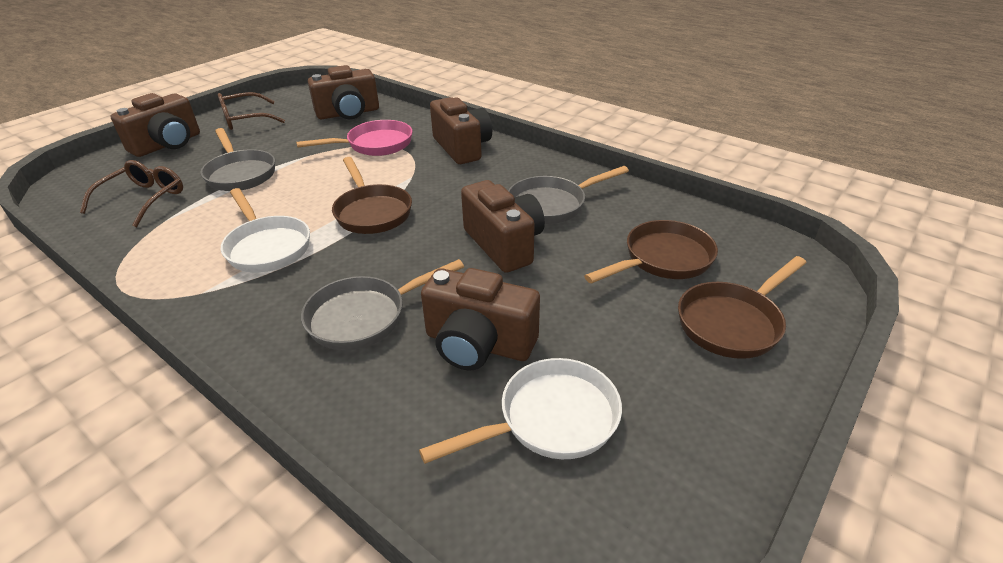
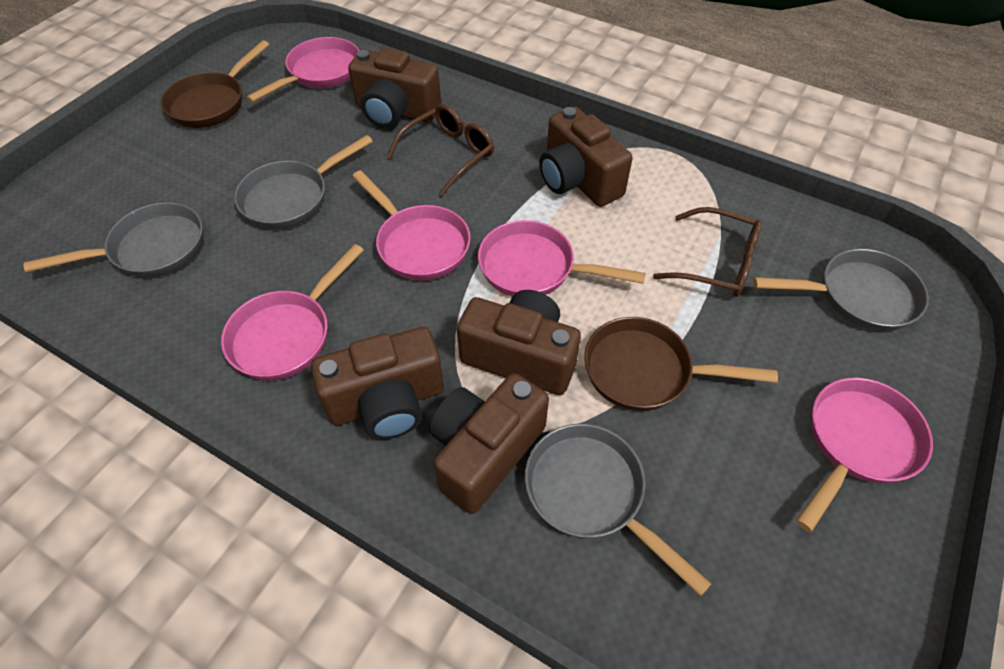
brown pan: [332,157,412,234] [584,220,718,284] [678,256,807,359] = 3 -> [161,40,270,128] [584,317,778,411] = 2
grey pan: [200,128,275,191] [301,259,464,350] [508,166,629,224] = 3 -> [24,202,204,277] [234,135,373,229] [525,423,712,596] [753,249,929,331] = 4
pink pan: [296,120,412,156] = 1 -> [221,244,364,380] [246,37,360,103] [352,170,471,281] [478,220,646,297] [797,378,933,532] = 5
white pan: [221,188,310,273] [419,358,622,464] = 2 -> none = 0

